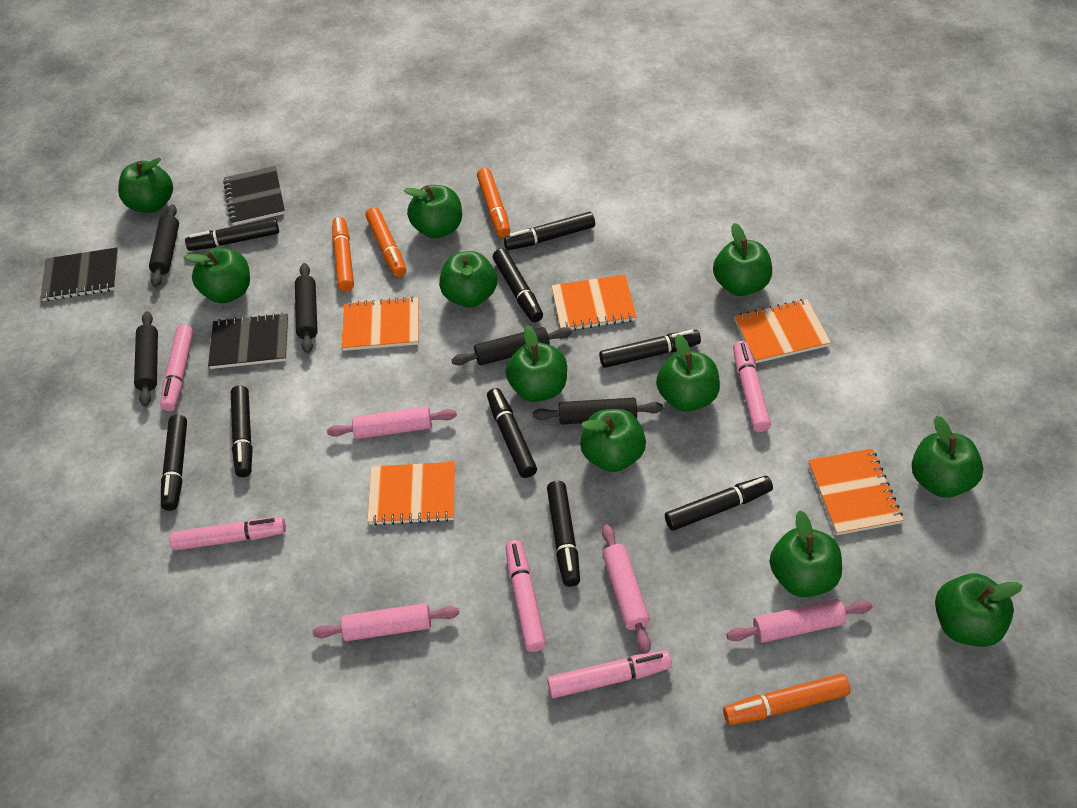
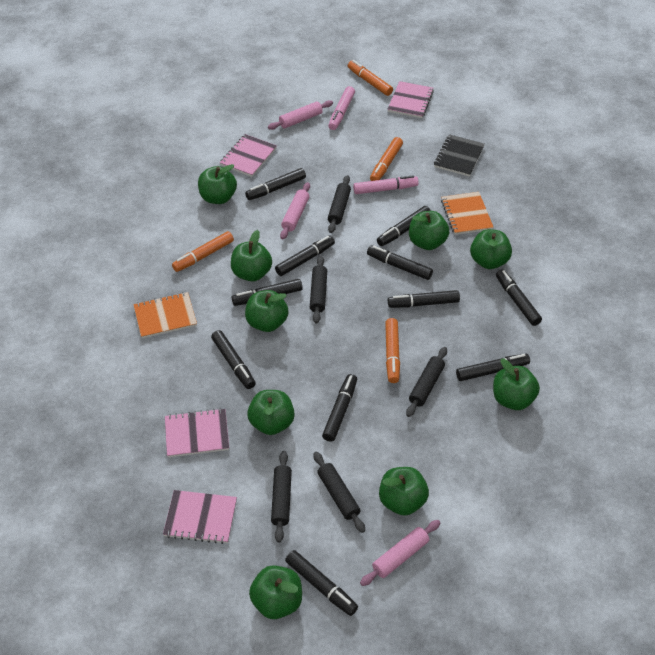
black marker: [161,415,187,511] [185,218,279,251] [231,385,253,477] [487,388,537,478] [493,248,543,322] [503,212,595,250] [547,481,580,587] [599,329,701,368] [665,476,773,531] = 9 -> [211,330,256,389] [232,279,303,306] [245,168,306,200] [275,236,335,276] [285,550,358,616] [322,374,357,442] [367,245,433,280] [377,206,431,246] [388,290,460,308] [456,354,530,381] [496,269,542,326] = 11
black notebook: [40,247,119,301] [208,313,289,369] [223,166,285,226] = 3 -> [434,134,485,177] = 1
green apple: [118,158,173,213] [184,248,250,303] [404,185,462,239] [439,251,497,308] [506,325,567,402] [580,409,646,472] [656,334,720,412] [713,223,772,296] [770,511,842,597] [912,416,983,498] [935,573,1023,647] = 11 -> [198,164,237,204] [231,230,272,281] [245,290,288,332] [247,390,295,435] [249,565,302,619] [379,467,429,516] [409,211,449,250] [470,229,512,269] [493,359,540,410] = 9
orange notebook: [341,296,419,351] [367,462,455,526] [552,274,637,330] [734,299,831,363] [808,448,903,535] = 5 -> [133,292,197,338] [441,192,494,235] = 2
pink marker: [160,325,194,411] [170,517,286,551] [505,540,546,652] [547,650,672,698] [733,341,771,432] = 5 -> [328,86,355,130] [353,175,419,194] = 2
pink notebook: none = 0 -> [163,490,237,544] [165,408,229,457] [220,134,277,177] [388,81,434,118] = 4
pink rolling pin: [313,603,459,641] [327,406,457,439] [602,524,651,653] [726,599,872,643] = 4 -> [268,100,333,130] [280,182,310,240] [360,520,440,586] = 3

